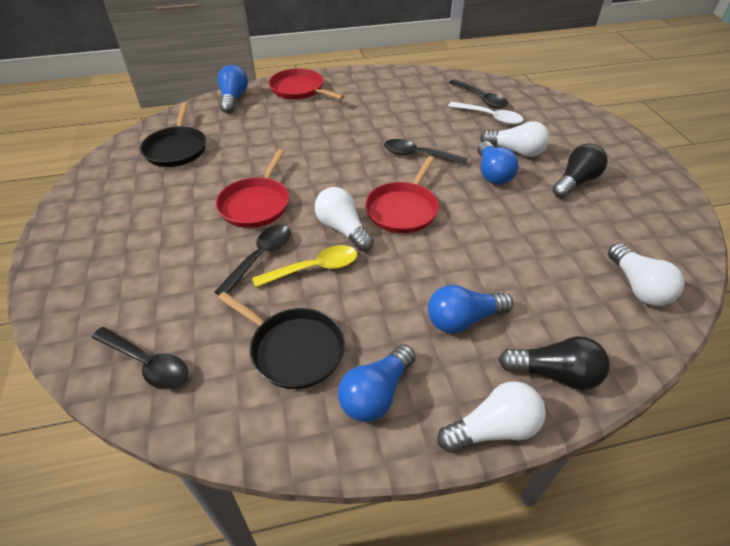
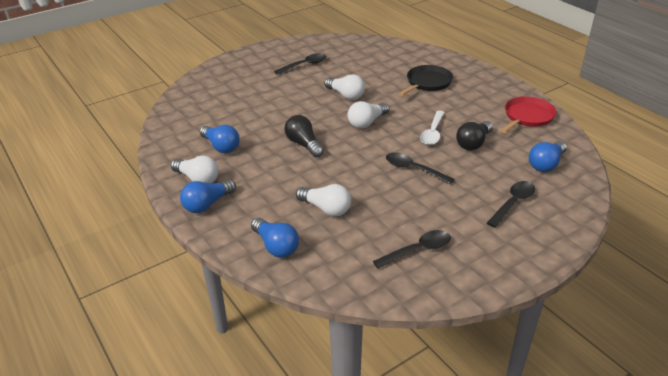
black pan: [140,103,206,167] [218,292,345,389] = 2 -> [399,65,453,96] = 1
red pan: [216,149,289,228] [269,68,344,100] [365,156,439,233] = 3 -> [501,96,556,133] = 1
yellow spoon: [252,245,358,288] = 1 -> none = 0

